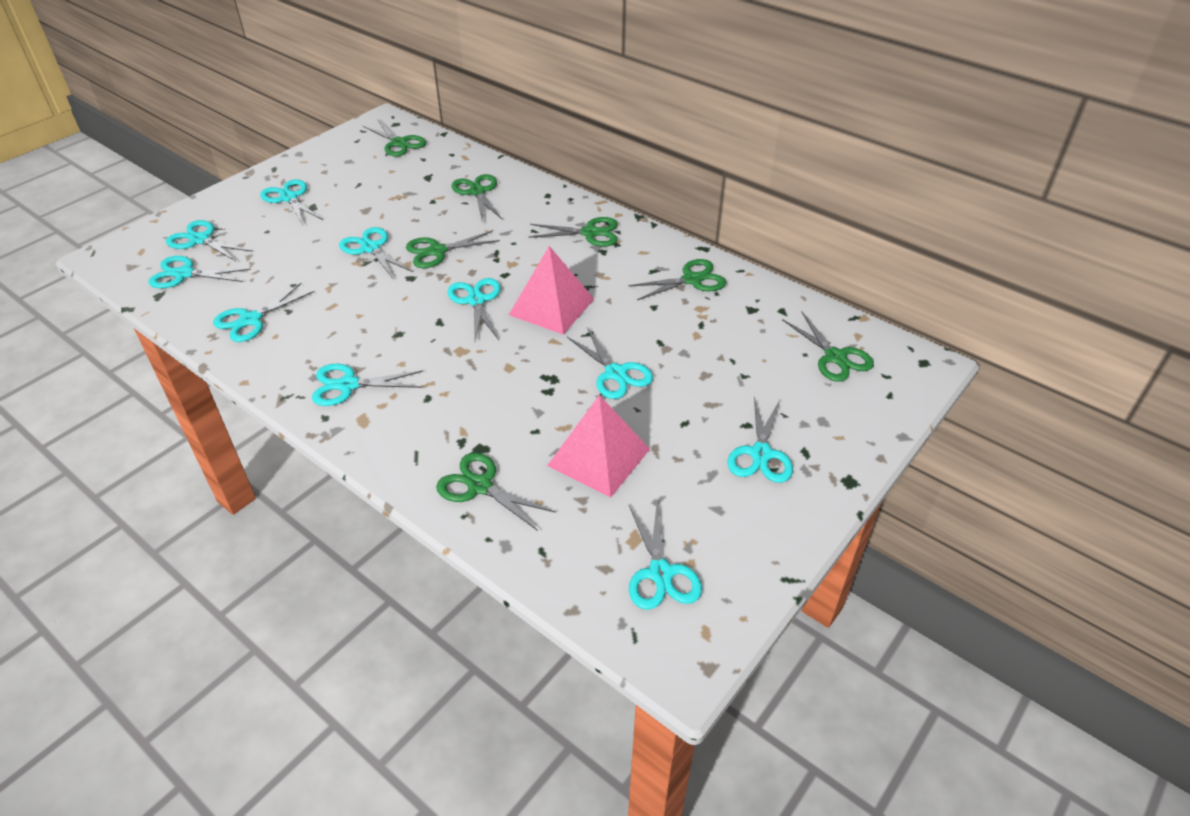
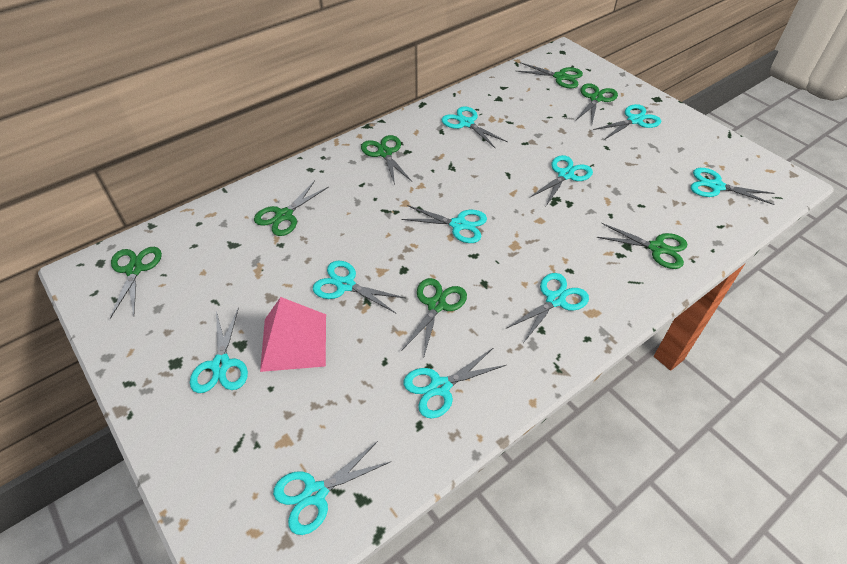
pink pyramid: [509,246,594,335] [547,395,650,498] = 2 -> [260,297,326,372] = 1

